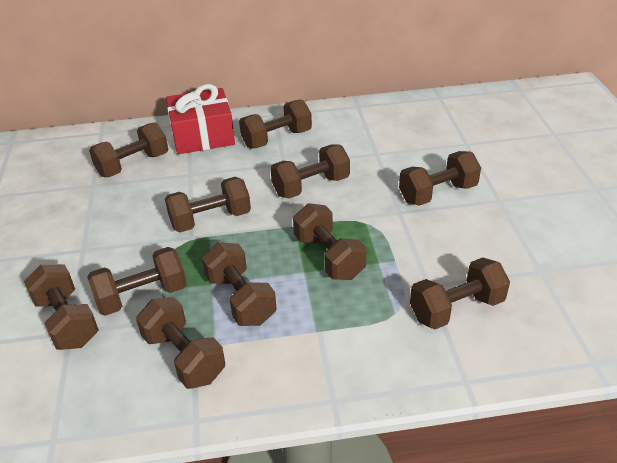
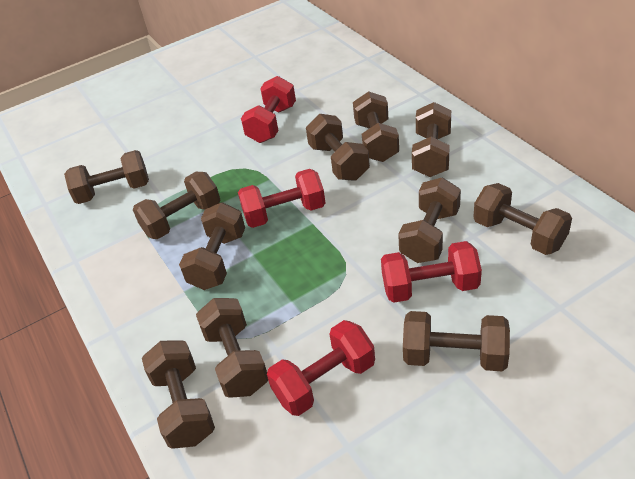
red dumbbell: none = 0 -> [238,169,326,228] [241,76,296,143] [267,320,375,416] [381,241,482,303] = 4
red gift: [166,84,235,154] = 1 -> none = 0

